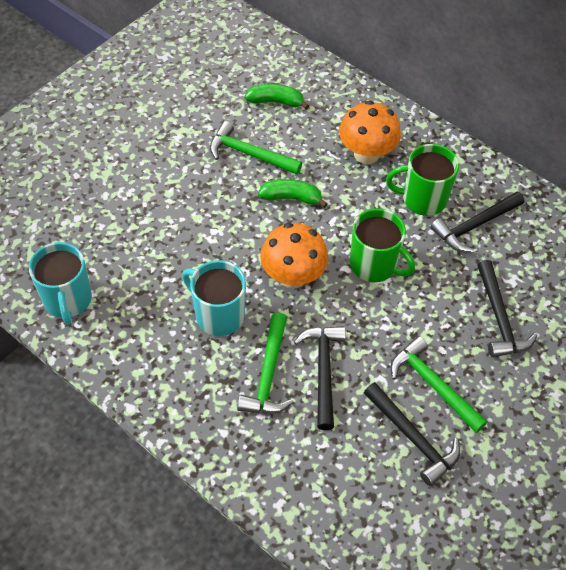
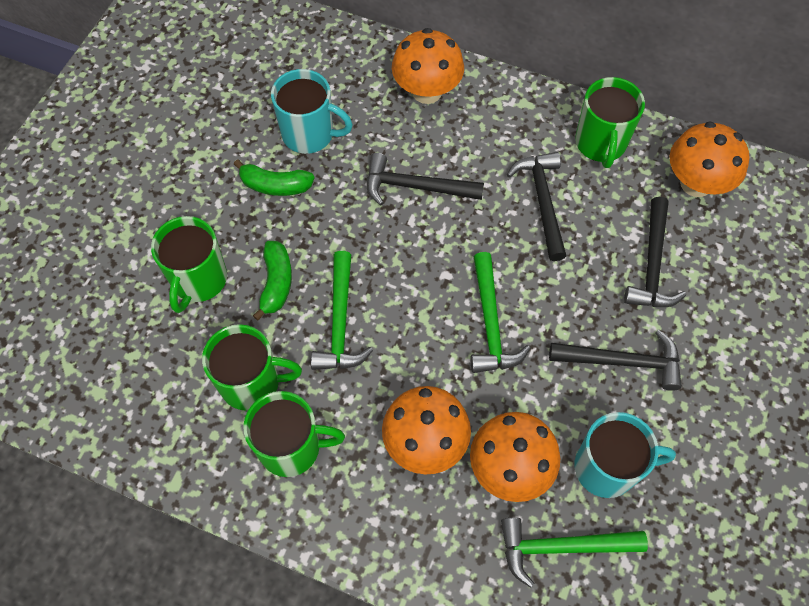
green mug: [350,208,415,282] [386,144,459,216] = 2 -> [151,216,227,313] [202,324,302,411] [243,391,345,477] [575,77,645,168] = 4
orange mushroom: [260,223,328,288] [339,100,401,164] = 2 -> [382,386,471,474] [392,28,464,104] [470,412,560,502] [670,122,749,197] = 4

